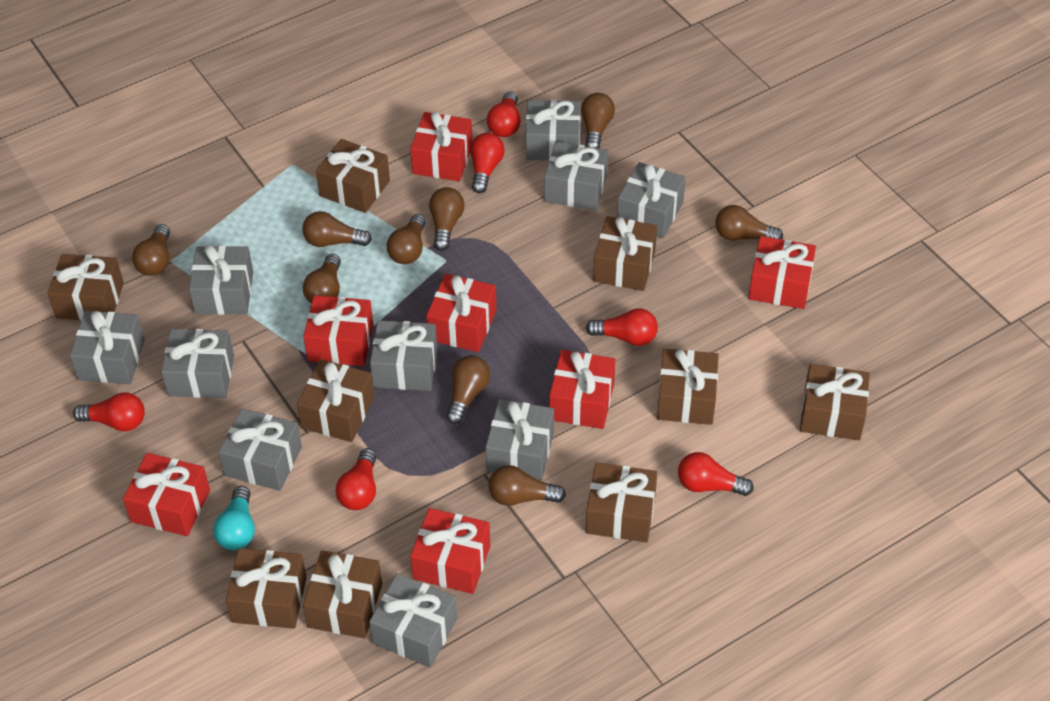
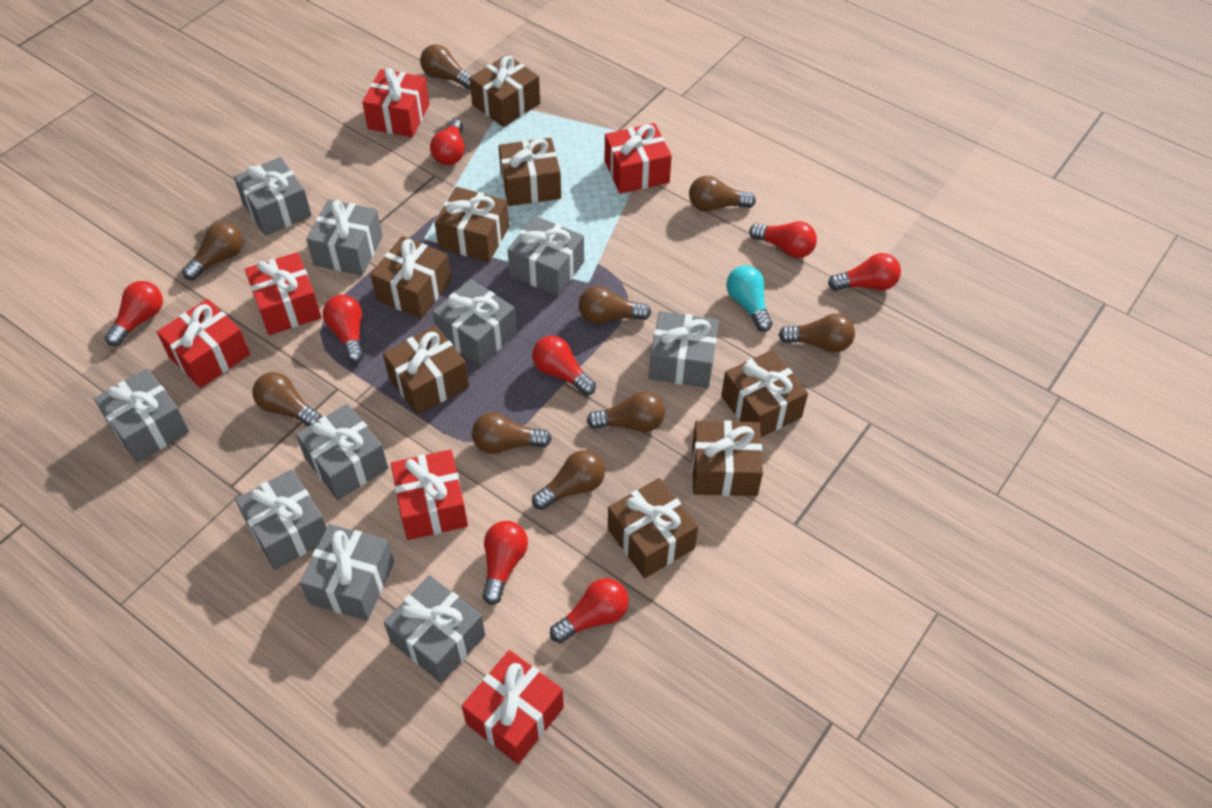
brown gift: [47,254,124,321] [226,548,307,629] [297,359,374,442] [303,550,382,638] [316,139,390,213] [586,462,657,542] [593,216,657,291] [657,349,719,425] [800,364,870,440] = 9 -> [370,236,451,319] [383,325,469,415] [434,187,509,262] [469,55,540,127] [498,138,561,206] [608,478,698,578] [692,420,763,496] [721,350,808,437] = 8
red gift: [123,453,210,536] [303,295,373,366] [410,112,473,181] [410,508,490,594] [426,274,497,352] [549,350,616,429] [748,236,816,309] = 7 -> [157,299,250,388] [245,252,322,335] [362,68,429,137] [391,450,468,540] [462,650,564,764] [605,123,672,194] = 6
red light bulb: [73,392,145,431] [336,448,377,510] [470,133,505,193] [487,91,521,137] [586,308,658,346] [678,452,754,496] = 6 -> [105,281,163,346] [323,295,364,363] [430,119,465,165] [482,521,528,605] [532,336,596,395] [550,578,629,643] [749,221,817,258] [828,253,901,291] = 8

